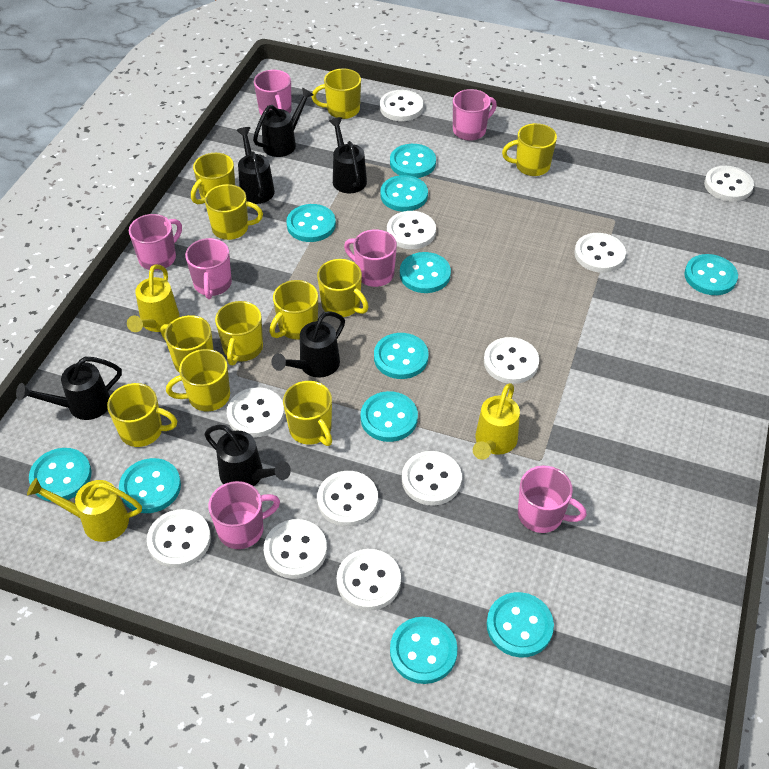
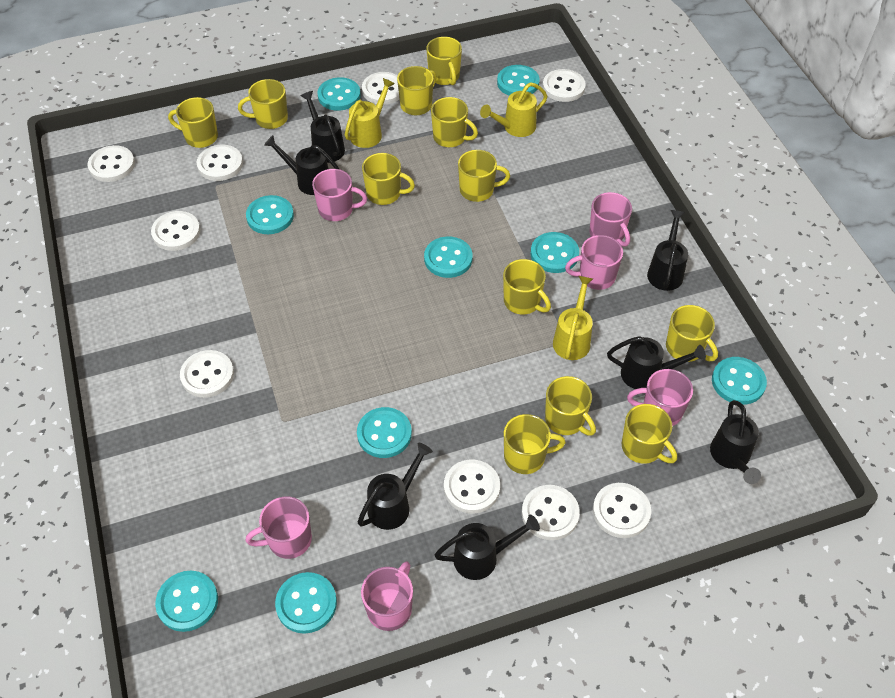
black watering can: [16,357,122,420] [204,425,291,486] [237,127,275,204] [253,88,314,157] [272,311,345,378] [329,117,367,193] = 6 -> [264,135,339,195] [300,91,345,163] [358,443,433,530] [435,515,540,580] [607,336,706,389] [647,210,688,291] [710,400,761,484] = 7
pink mug: [129,214,182,271] [185,238,232,299] [208,481,280,549] [254,70,292,116] [344,229,397,287] [453,89,497,141] [518,466,587,533] = 7 -> [245,496,312,559] [312,169,367,221] [361,561,413,631] [565,235,623,290] [590,192,632,247] [627,369,693,426] = 6
turquoise button: [29,448,92,502] [119,458,181,513] [286,204,336,242] [360,391,418,442] [374,333,428,379] [380,175,428,212] [390,144,436,178] [390,617,458,684] [400,252,451,293] [487,592,554,657] [684,254,738,295] = 11 -> [155,571,218,632] [246,195,294,234] [275,572,337,634] [317,77,361,111] [357,407,412,458] [424,237,473,278] [497,65,540,96] [531,232,579,273] [712,357,767,405] = 9
white button: [147,509,211,568] [227,387,284,438] [264,519,327,579] [317,471,378,527] [337,549,401,611] [380,90,424,121] [387,211,436,249] [402,451,462,506] [484,337,539,384] [574,233,626,273] [704,166,754,202] = 11 -> [87,145,135,182] [151,211,200,251] [180,350,234,398] [197,145,243,181] [362,72,400,105] [444,460,500,514] [522,485,580,540] [543,69,586,102] [593,483,651,538] = 9
yellow mug: [107,383,177,447] [161,315,213,372] [166,349,230,412] [191,153,235,204] [205,184,263,240] [215,301,263,365] [269,280,318,340] [283,381,332,446] [312,69,361,119] [317,259,369,317] [502,123,557,176] = 11 -> [168,97,218,148] [238,79,288,129] [362,153,415,205] [397,66,437,115] [426,37,462,85] [431,97,478,147] [458,150,510,202] [503,259,551,315] [504,414,566,474] [545,376,596,436] [622,404,677,464] [666,305,718,362] = 12

